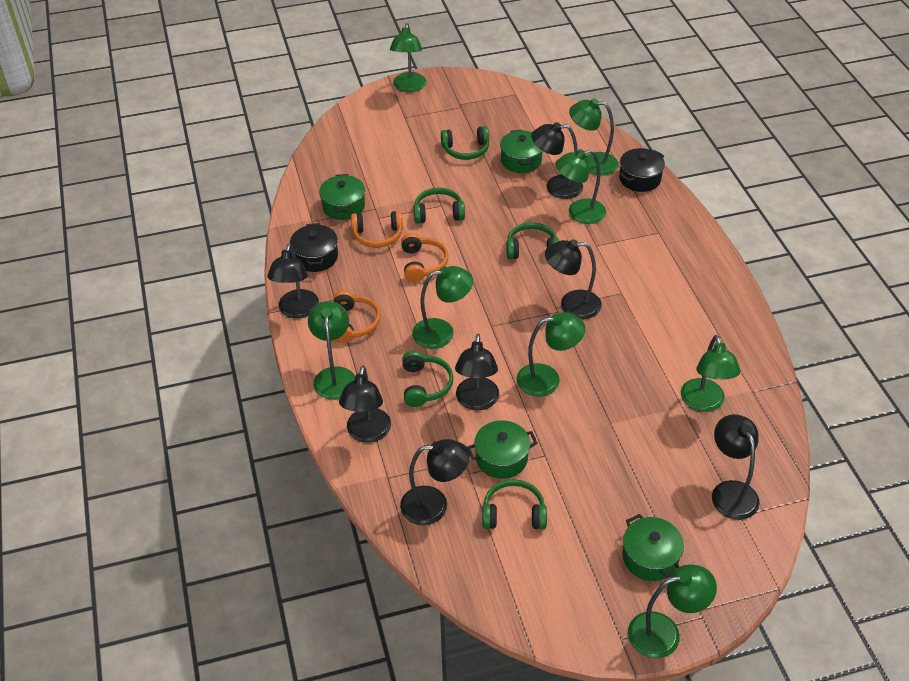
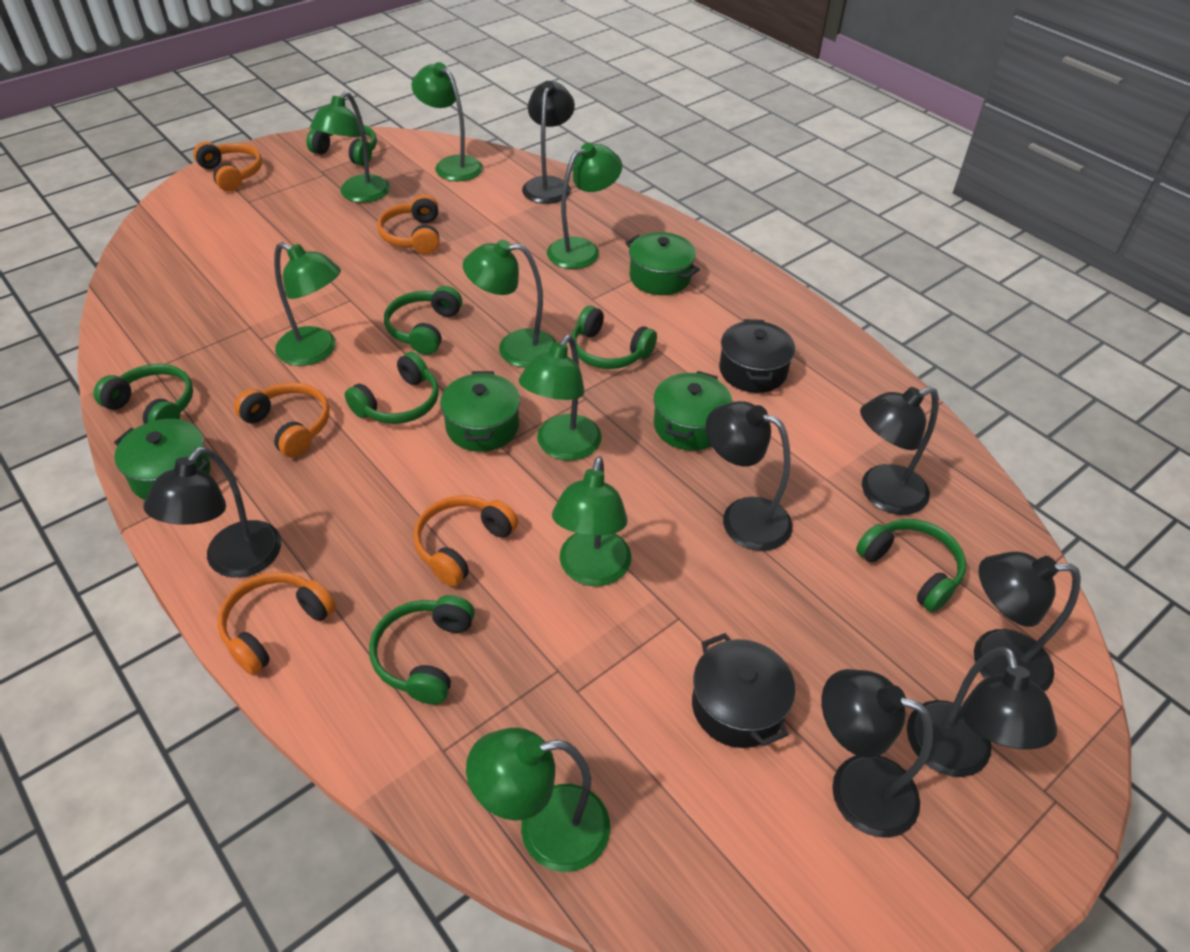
green headphones: [402,351,454,407] [414,188,465,223] [441,126,489,160] [482,479,547,530] [506,222,559,259] = 5 -> [93,364,193,424] [306,125,377,166] [345,352,439,424] [369,595,475,704] [384,286,462,355] [572,306,657,369] [856,519,966,612] = 7
orange headphones: [333,290,381,343] [351,211,403,248] [401,233,448,282] = 3 -> [193,142,262,191] [218,572,336,675] [234,382,329,458] [377,194,440,254] [413,496,518,587] = 5

